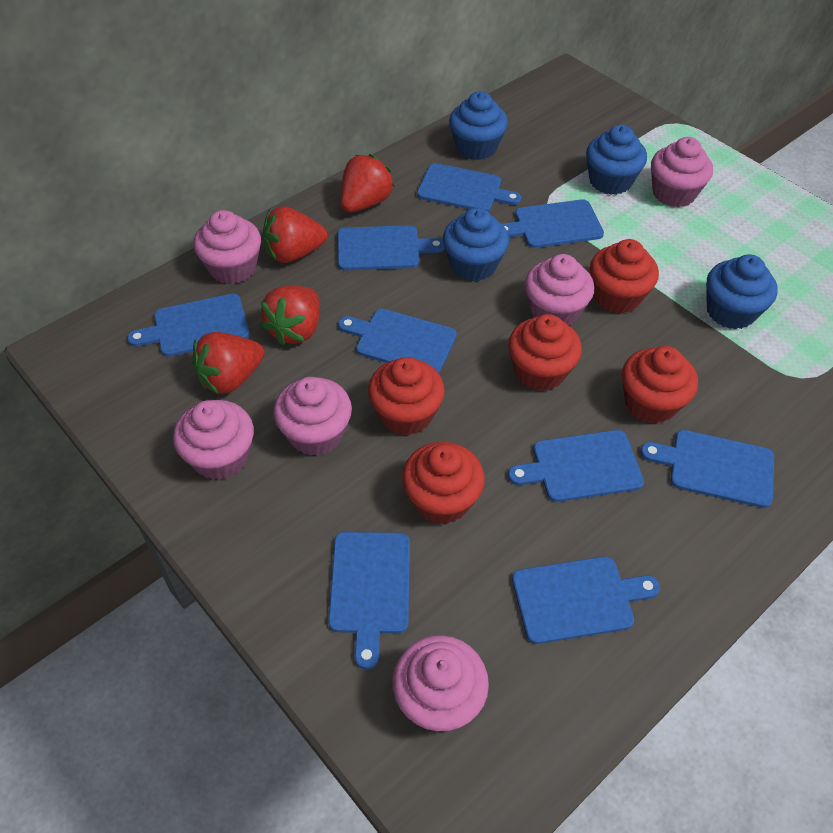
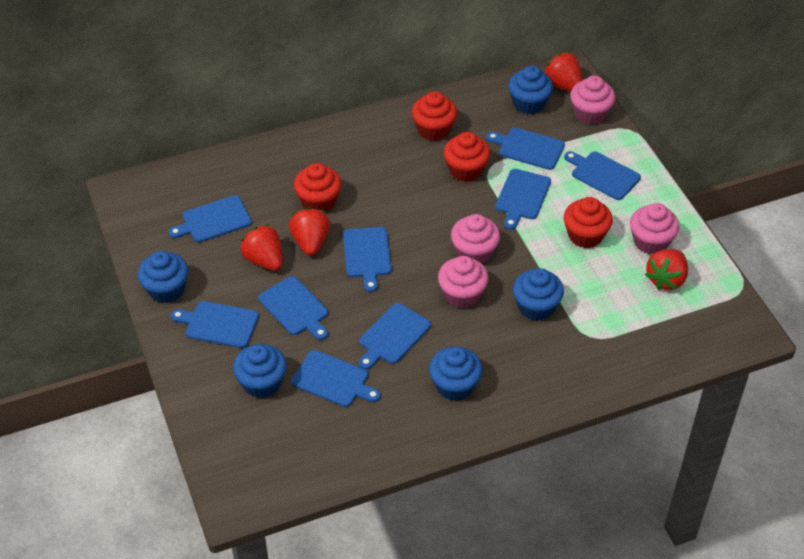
blue cupcake: [443,208,509,281] [449,91,508,160] [586,125,647,195] [706,254,778,329] = 4 -> [138,251,188,303] [233,344,287,398] [429,346,483,401] [508,65,553,114] [513,268,564,321] = 5
pink cupcake: [173,400,254,480] [194,210,261,284] [273,377,352,456] [392,635,489,732] [525,254,594,325] [651,137,713,207] = 6 -> [438,256,489,308] [451,214,500,264] [570,76,615,125] [630,203,679,254] = 4
red cupcake: [368,357,445,435] [402,442,485,525] [508,314,582,391] [590,239,659,314] [622,346,698,424] = 5 -> [294,163,342,212] [412,91,457,141] [443,132,490,182] [564,197,613,248] = 4

